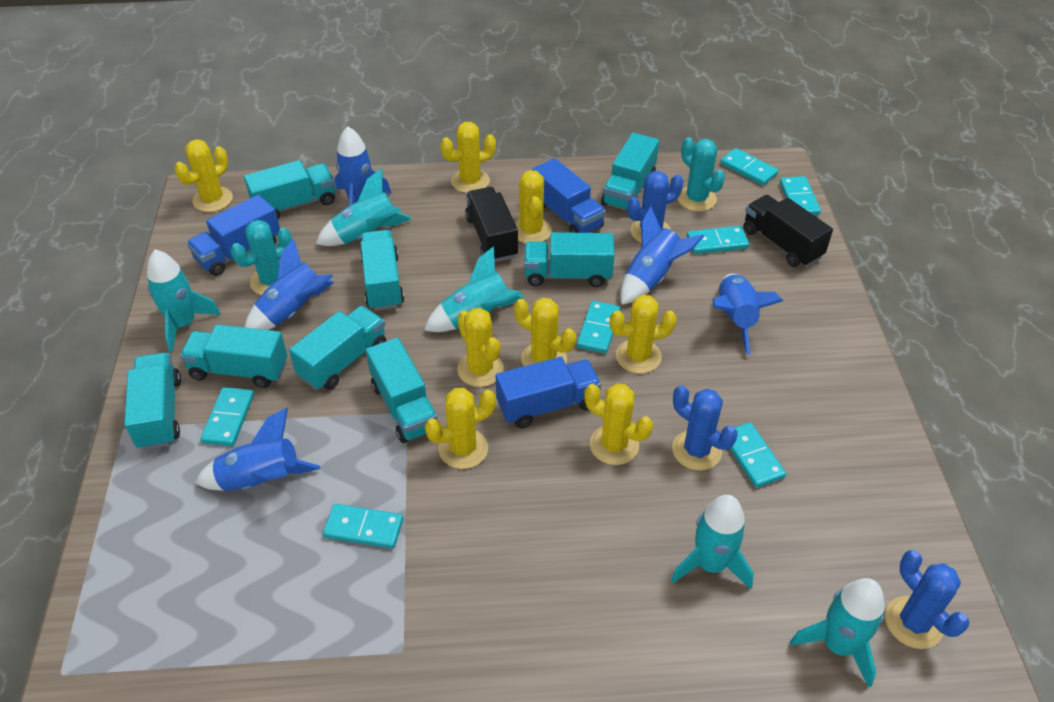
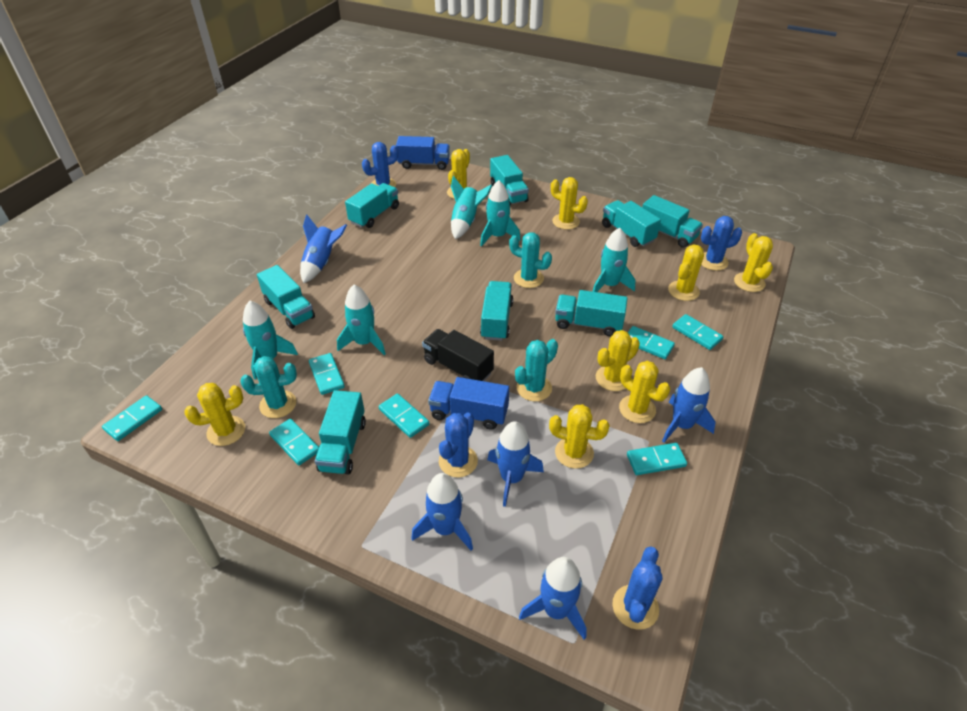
black truck: [465,187,518,262] [743,195,833,267] = 2 -> [422,329,494,381] = 1
blue cactus: [627,171,683,243] [672,385,738,471] [885,550,970,649] = 3 -> [362,142,398,187] [439,412,478,477] [612,546,663,630] [701,216,742,271] = 4
blue truck: [187,195,280,276] [496,357,601,428] [532,158,606,233] = 3 -> [396,136,450,170] [428,377,509,430] = 2
turquoise cactus: [231,220,292,295] [677,137,725,212] = 2 -> [241,356,297,418] [509,232,552,288] [515,339,558,401] = 3

